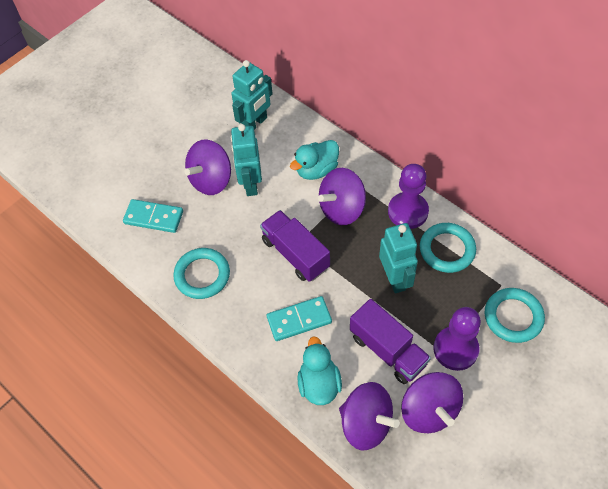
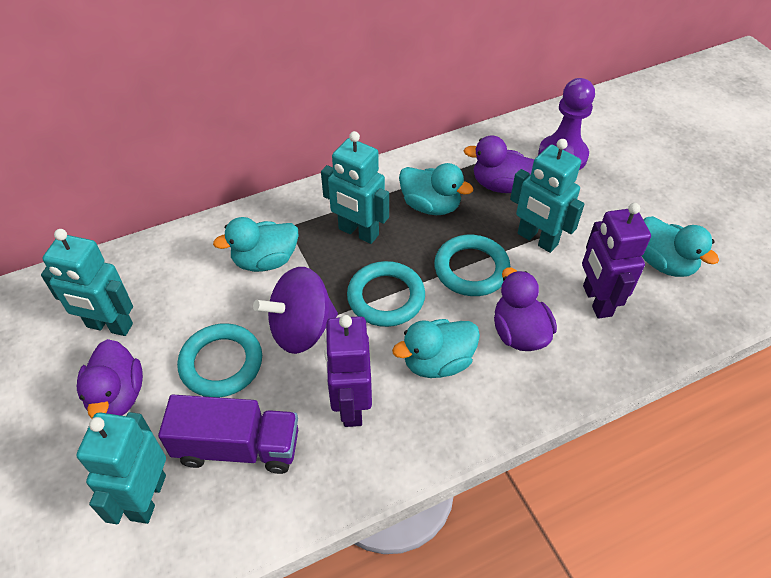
purple duck: none = 0 -> [76,339,143,418] [463,135,535,193] [494,268,557,351] = 3
purple pawn: [388,164,429,229] [433,307,481,371] = 2 -> [538,78,595,170] = 1
purple robot: none = 0 -> [324,315,372,427] [582,203,651,319] = 2
purple spinning top: [185,139,231,195] [318,168,366,225] [339,382,399,450] [401,372,463,433] = 4 -> [253,267,338,354] = 1
purple truck: [260,210,330,282] [350,299,431,384] = 2 -> [158,395,298,474] = 1
turquoise domino: [123,199,183,233] [267,296,332,341] = 2 -> none = 0
turquoise duck: [290,140,339,180] [297,336,342,405] = 2 -> [213,217,299,272] [392,319,480,378] [399,163,474,215] [642,216,719,277] = 4
turquoise robot: [231,60,273,130] [231,124,262,196] [379,223,418,293] = 3 -> [41,229,133,336] [76,412,166,524] [321,131,389,244] [510,139,584,253] = 4

